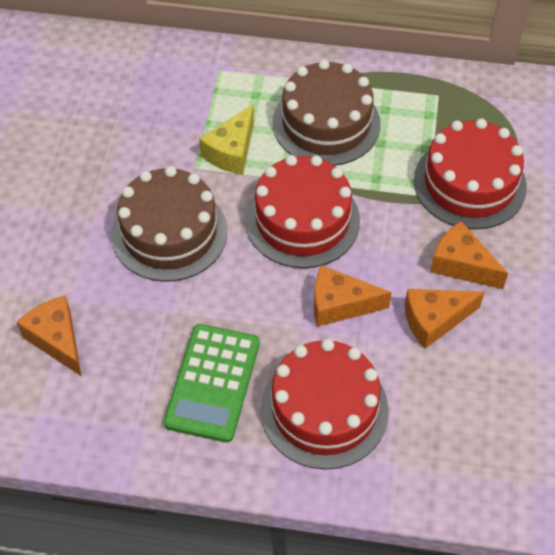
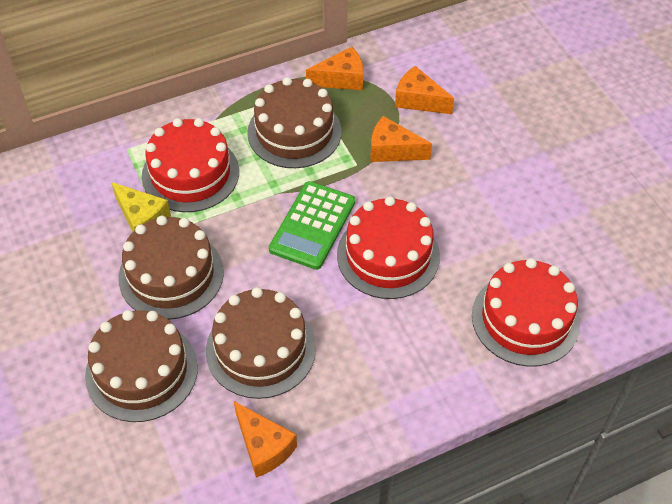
brown cake: [112,166,227,282] [273,59,381,166] = 2 -> [85,310,198,422] [119,216,224,320] [206,287,316,399] [247,77,342,168] = 4

